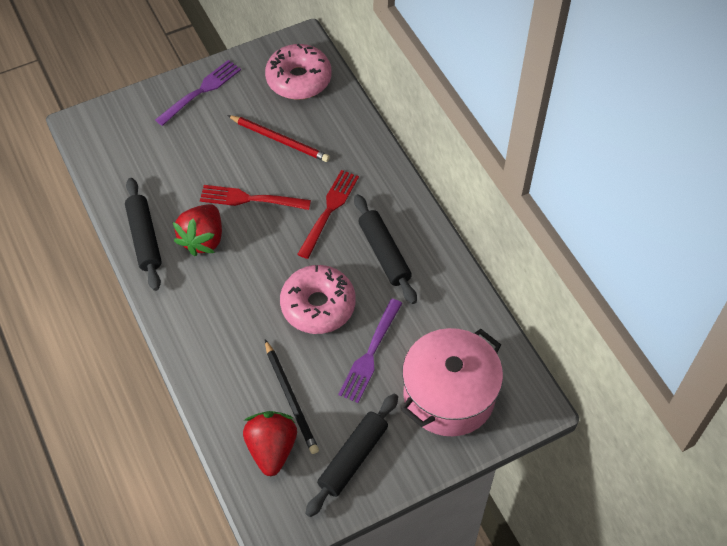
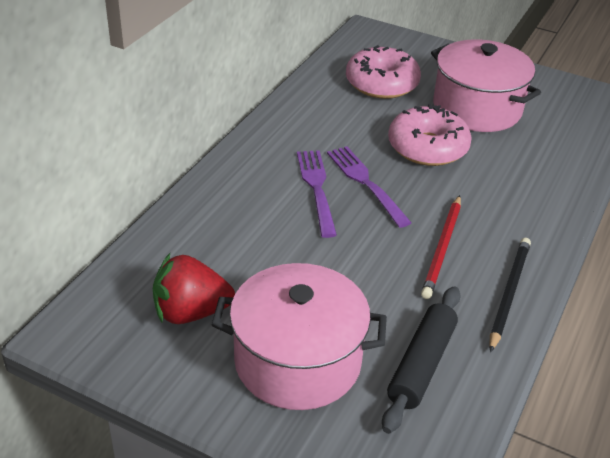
black rolling pin: [125,178,162,291] [305,394,398,517] [354,194,417,304] = 3 -> [382,286,461,434] = 1
pink pot: [401,328,503,436] = 1 -> [212,263,387,410] [431,39,541,132] = 2
red fork: [200,185,311,210] [297,170,359,259] = 2 -> none = 0
red strawberry: [173,204,222,256] [243,411,297,476] = 2 -> [153,253,235,324] = 1

